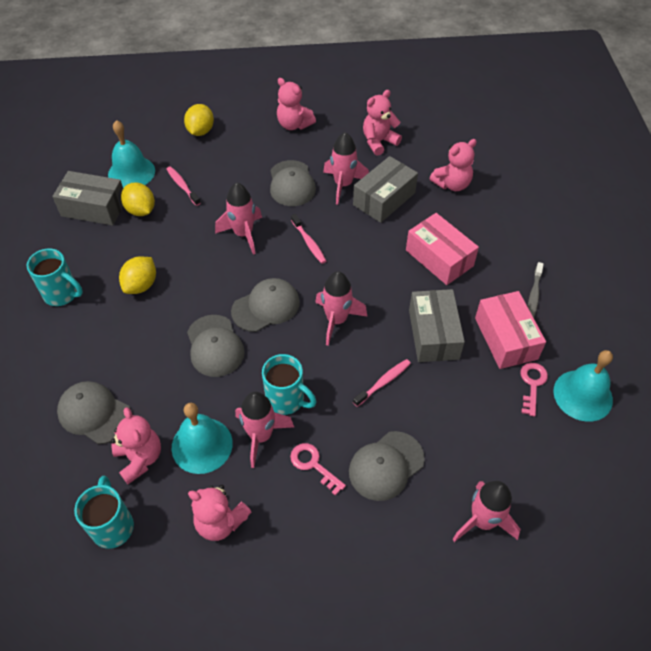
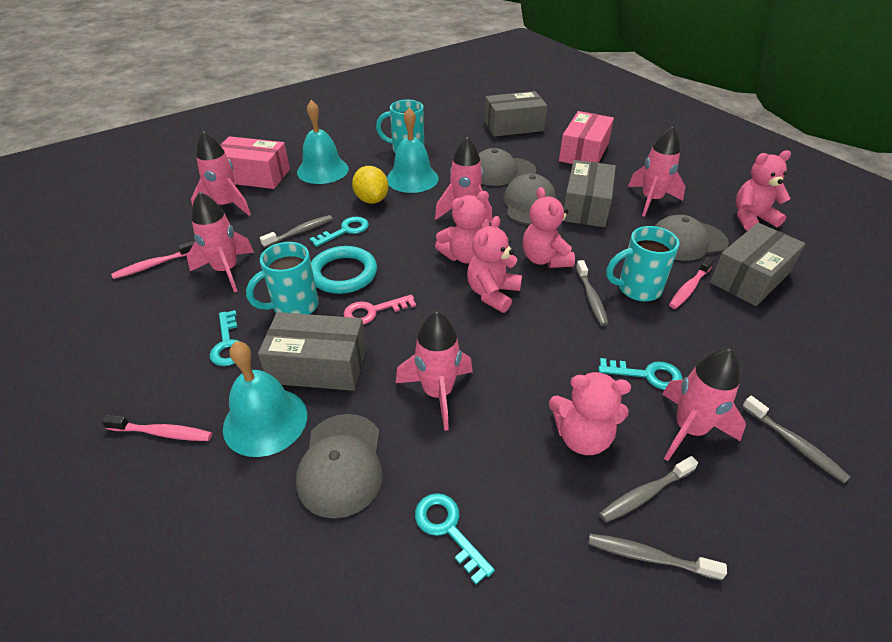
grey box: [52,171,123,226] [353,156,418,223] [409,289,465,362] = 3 -> [258,312,366,391] [484,91,547,137] [563,160,616,227] [710,223,806,306] = 4
grey cap: [57,381,131,444] [187,315,245,377] [231,278,300,332] [270,160,316,206] [349,431,425,501] = 5 -> [296,414,383,519] [479,148,536,186] [504,173,556,225] [655,215,729,261] = 4
grey toothbrush: [528,262,544,318] = 1 -> [260,215,333,248] [576,260,608,326] [588,534,727,581] [599,456,698,523] [742,396,850,483] = 5
pink key: [290,443,346,496] [520,363,548,417] = 2 -> [344,294,416,325] = 1
pink rocket: [215,182,262,255] [235,392,294,468] [315,271,367,346] [323,132,369,205] [452,481,521,542] = 5 -> [187,192,254,293] [191,131,251,216] [396,311,473,431] [435,137,492,224] [628,126,686,217] [662,349,746,461] = 6
turquoise key: none = 0 -> [210,310,241,366] [310,217,369,247] [415,493,495,585] [598,358,683,390] = 4
turquoise ring: none = 0 -> [311,246,377,294] = 1
yellow lemon: [119,256,156,294] [121,182,155,216] [184,104,214,136] = 3 -> [352,166,388,204] = 1

